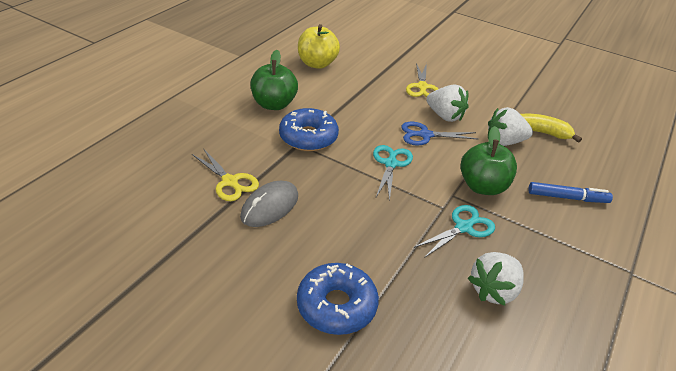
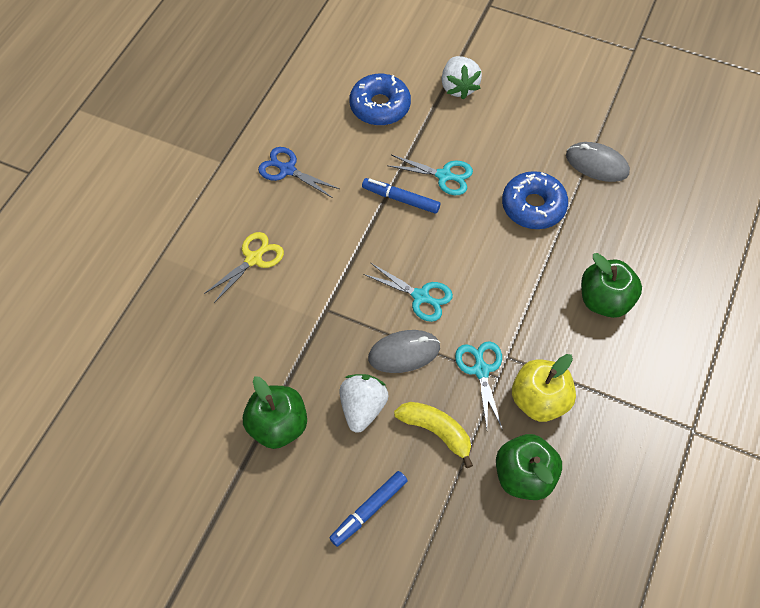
blue marker: [528,182,613,203] = 1 -> [330,471,408,547] [362,178,440,214] = 2
green apple: [251,50,298,110] [460,126,517,195] = 2 -> [243,376,307,449] [496,434,562,500] [581,253,642,318] = 3
grey mouse: [240,181,298,227] = 1 -> [368,330,440,373] [566,142,630,182] = 2
turquoise scissors: [373,145,413,201] [413,205,495,258] = 2 -> [363,263,453,322] [387,155,473,195] [455,341,502,428] = 3
white strawberry: [426,84,469,122] [468,252,524,306] [488,107,533,146] = 3 -> [340,374,389,433] [442,56,482,100] = 2
yellow scissors: [192,148,259,201] [406,63,438,97] = 2 -> [204,232,284,303] = 1

